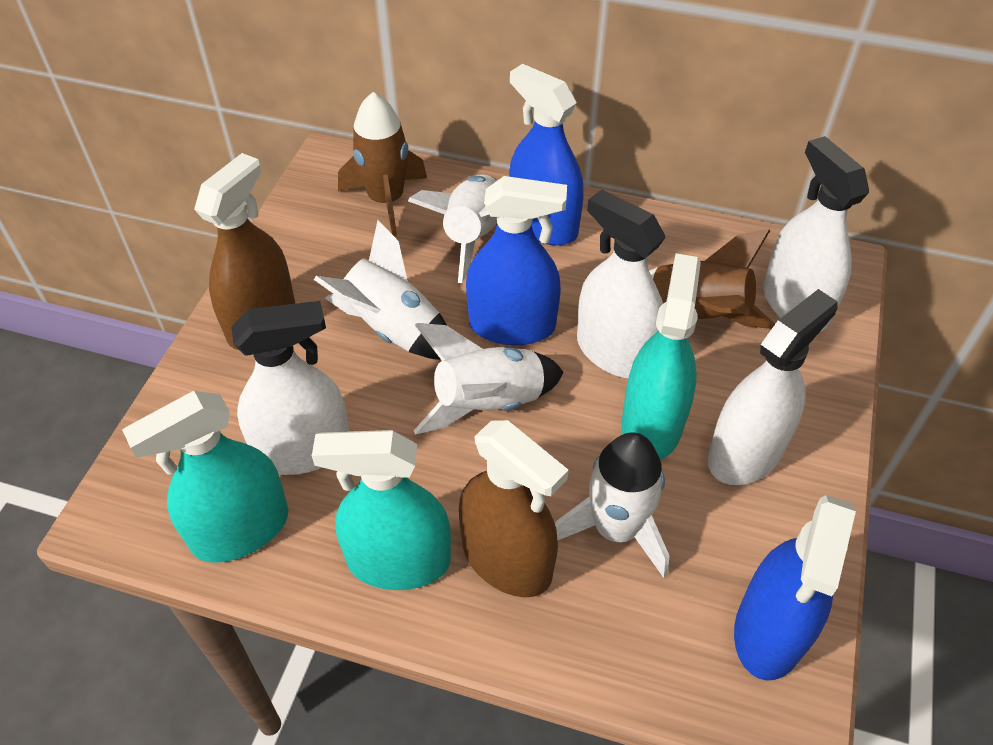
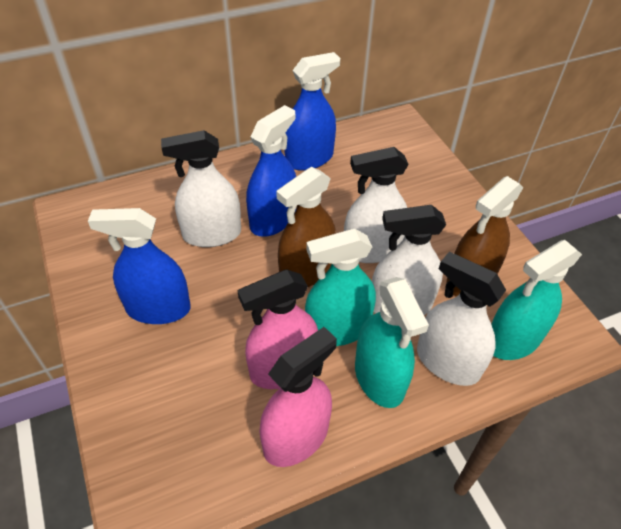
brown rocket: [338,92,427,236] [649,229,775,329] = 2 -> none = 0
pink spray bottle: none = 0 -> [238,270,318,389] [259,327,337,467] = 2
white rocket: [314,220,447,360] [408,175,498,283] [414,323,563,435] [555,432,669,578] = 4 -> none = 0

